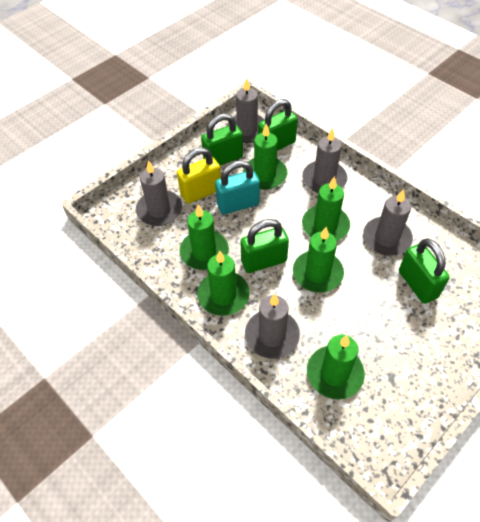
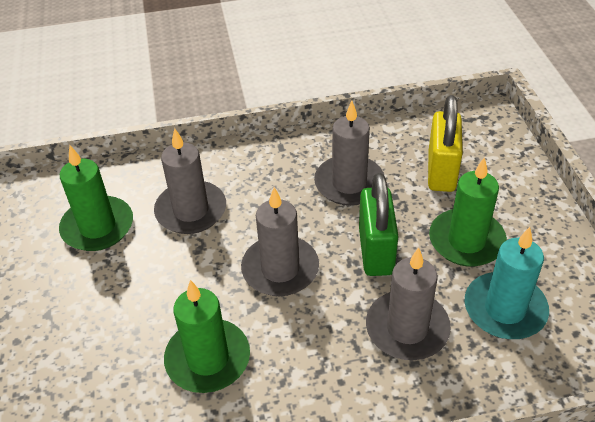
green candle: [179,204,229,270] [197,250,250,316] [243,124,287,189] [293,227,344,293] [302,176,350,241] [307,335,365,400] = 6 -> [59,145,133,251] [164,280,250,393] [429,157,507,267] = 3
green padlock: [201,113,243,165] [240,219,289,273] [258,99,298,151] [399,238,450,304] = 4 -> [359,173,398,276] = 1
grey candle: [136,160,182,226] [227,78,265,143] [245,294,300,359] [302,128,348,193] [363,189,413,256] = 5 -> [154,128,226,234] [241,187,319,296] [314,101,384,206] [366,247,451,360] = 4
turquoise candle: none = 0 -> [464,227,549,339] = 1
turquoise padlock: [215,160,260,215] = 1 -> none = 0

